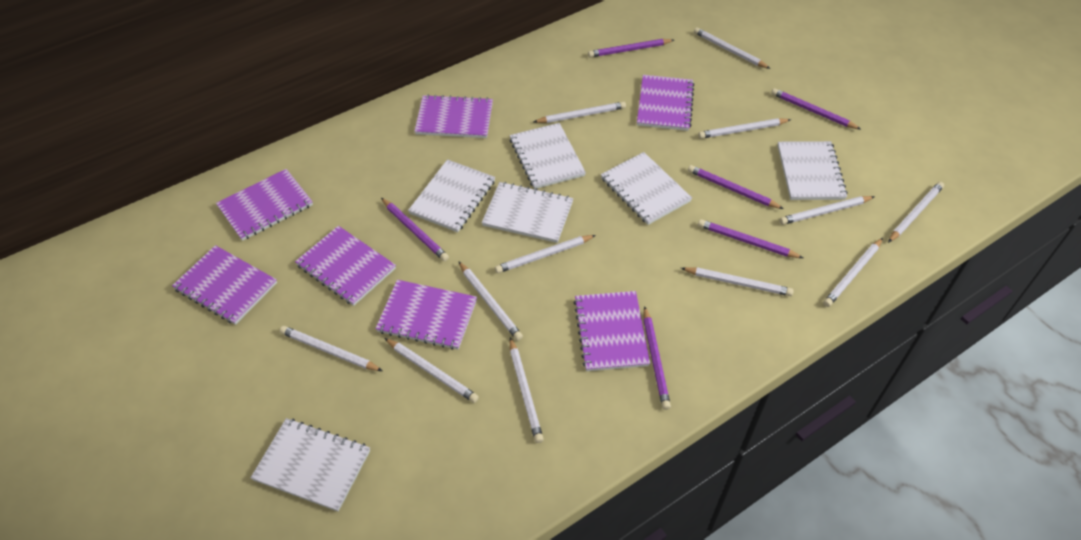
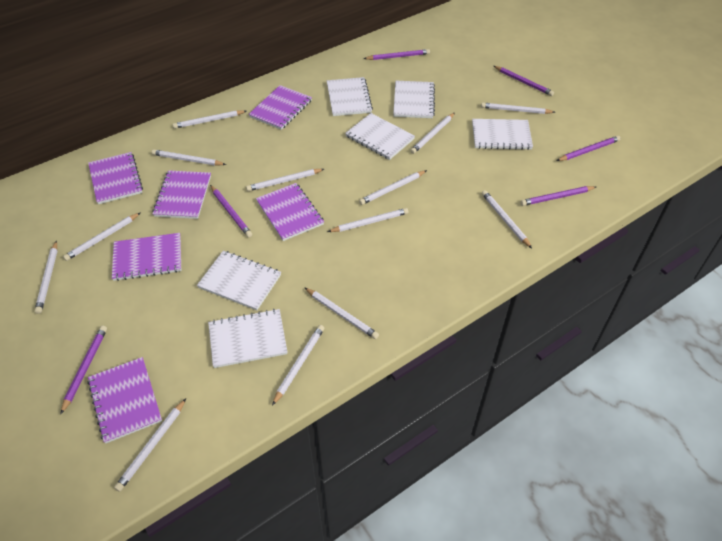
purple notebook: [172,245,277,325] [216,169,313,241] [295,226,396,306] [375,280,477,350] [415,94,493,138] [574,291,650,371] [637,75,694,131] = 7 -> [87,357,162,443] [88,152,143,204] [112,233,181,281] [152,170,211,219] [248,85,312,130] [256,183,324,241] = 6
white pencil: [280,326,383,371] [384,338,479,403] [458,261,523,341] [495,235,596,273] [510,337,544,443] [534,102,626,123] [681,267,794,296] [694,27,771,69] [698,118,791,139] [780,196,875,225] [823,238,883,307] [888,182,944,243] = 12 -> [34,241,57,314] [63,212,141,261] [114,399,186,492] [152,149,226,166] [173,110,246,129] [246,169,324,191] [272,325,324,406] [304,287,379,339] [328,208,409,232] [359,170,427,205] [410,113,455,154] [481,102,555,114] [482,190,532,248] = 13

